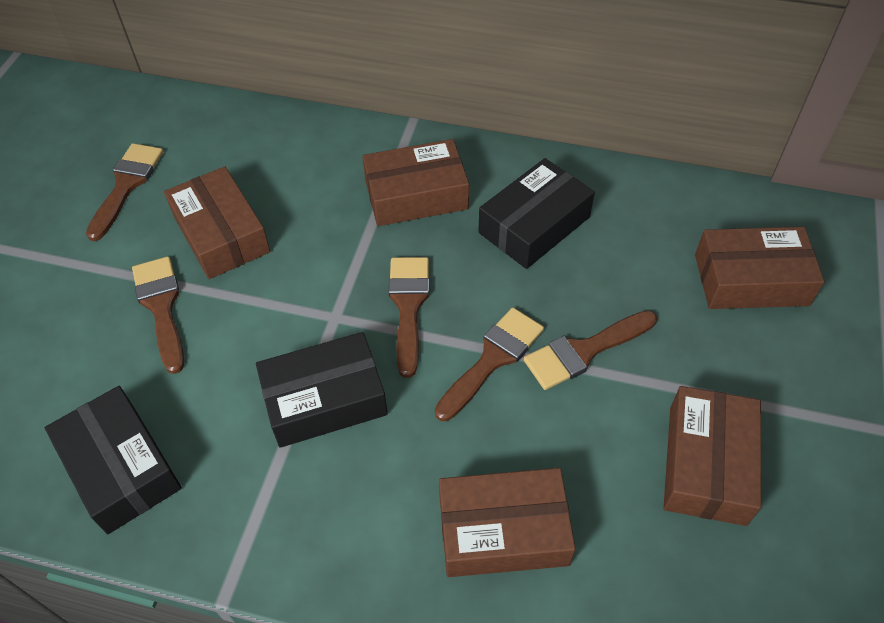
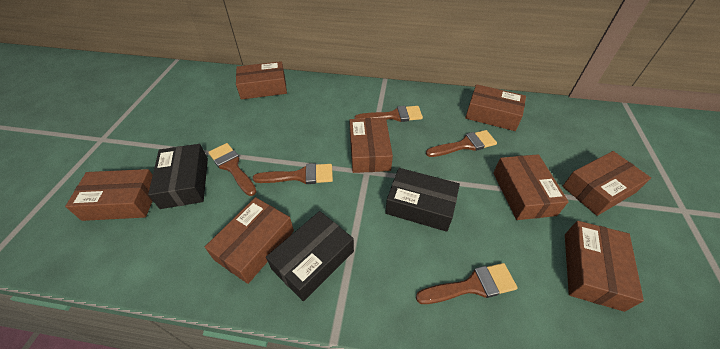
brown box: [164,166,270,279] [362,139,469,226] [439,468,576,577] [664,386,761,526] [695,227,824,309] = 5 -> [65,169,153,221] [205,197,294,284] [236,61,287,100] [349,118,393,173] [465,84,526,131] [493,154,569,220] [562,151,651,216] [565,221,644,312] = 8

